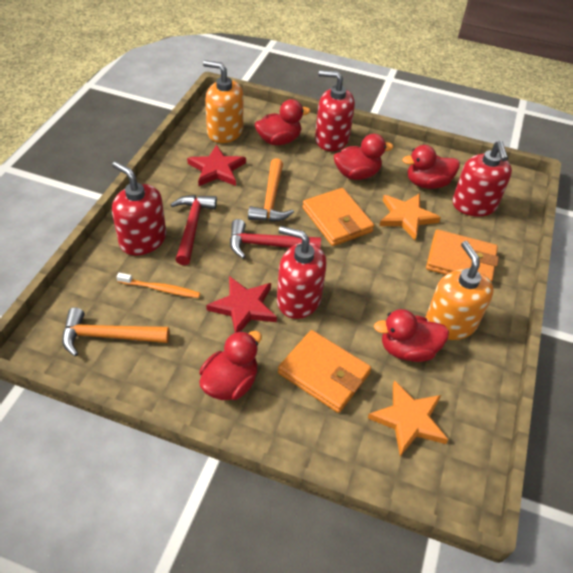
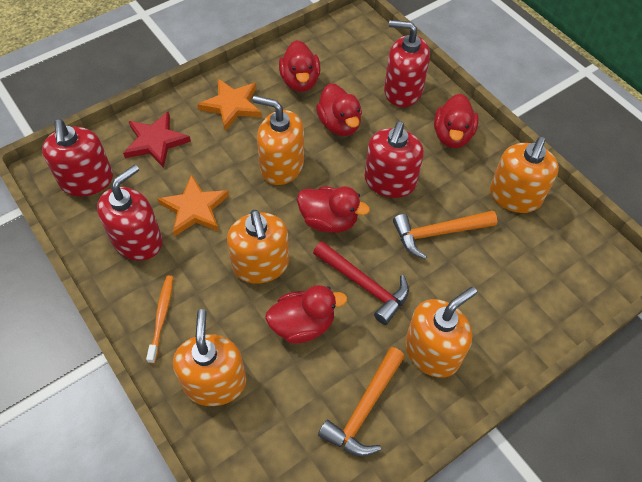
orange soap dispenser: [203,60,243,143] [425,241,494,340] = 2 -> [173,309,246,406] [227,210,289,284] [253,96,304,185] [405,287,477,378] [490,137,559,213] = 5
orange wallet: [278,330,371,413] [302,188,374,246] [426,229,499,282] = 3 -> none = 0
red hammer: [170,195,217,265] [230,219,321,259] = 2 -> [313,241,409,325] = 1
red star: [187,144,246,186] [206,276,277,333] = 2 -> [123,111,191,168] = 1

